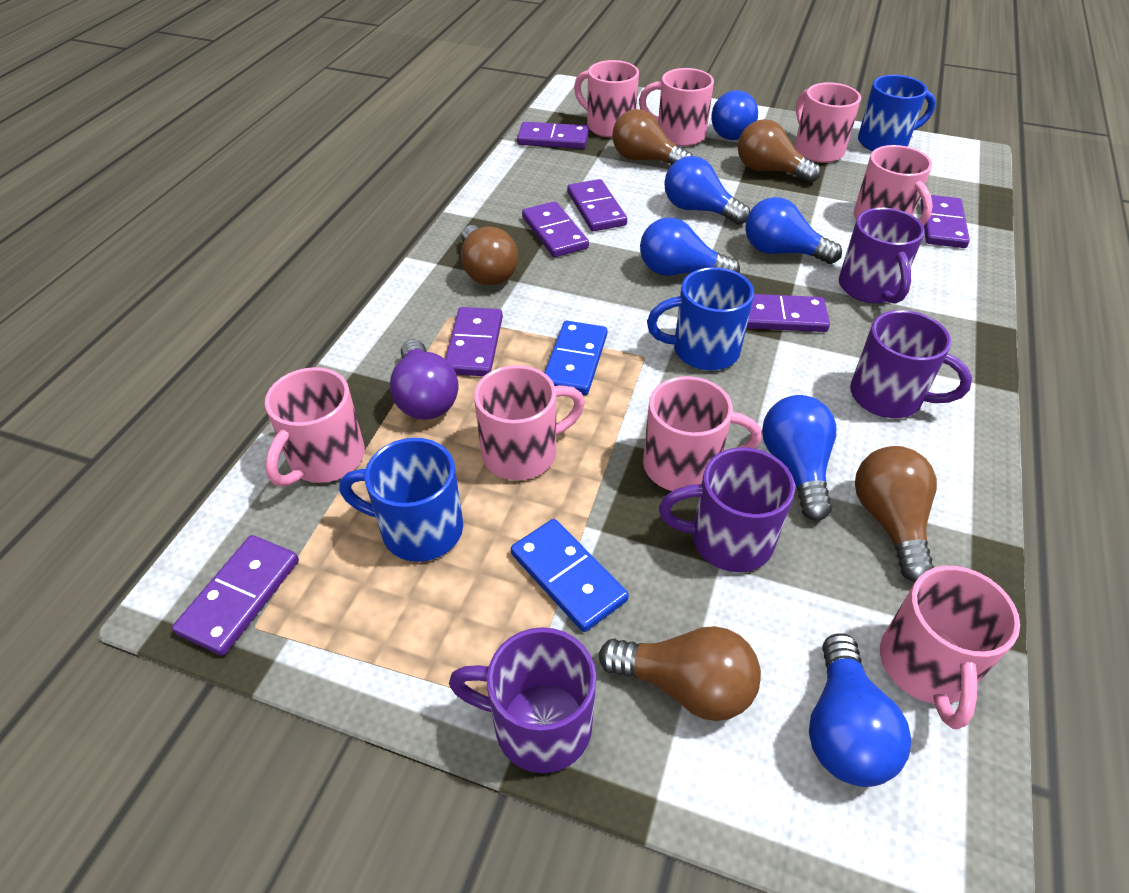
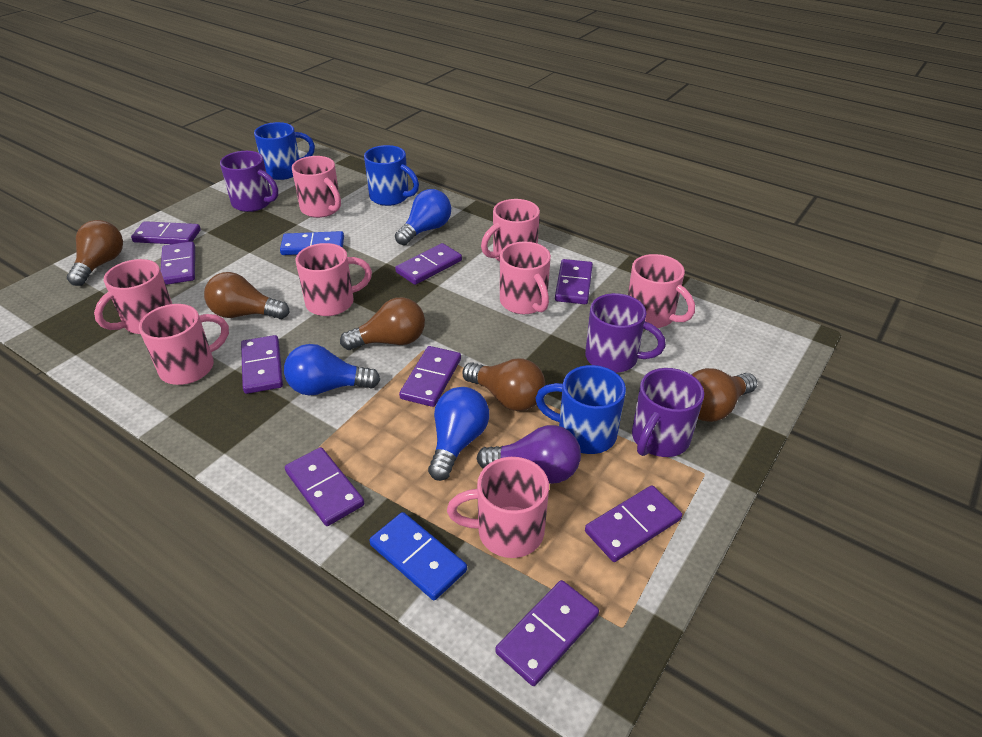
blue light bulb: [640,218,740,276] [664,156,750,225] [711,90,758,140] [745,197,842,264] [762,395,836,521] [809,633,911,787] = 6 -> [284,344,380,395] [395,189,451,245] [428,387,489,481] = 3
purple domino: [172,535,299,656] [445,307,503,376] [517,122,589,149] [522,201,589,257] [567,179,627,231] [746,294,830,332] [921,195,970,248] = 7 -> [131,221,201,244] [161,241,195,285] [241,335,283,394] [285,447,364,526] [395,243,462,285] [399,346,461,407] [495,580,599,686] [555,259,593,304] [585,485,682,562] = 9
purple mug: [449,627,597,773] [659,447,795,572] [839,208,925,304] [850,310,972,418] = 4 -> [220,151,278,212] [585,293,666,373] [632,368,704,457] = 3

